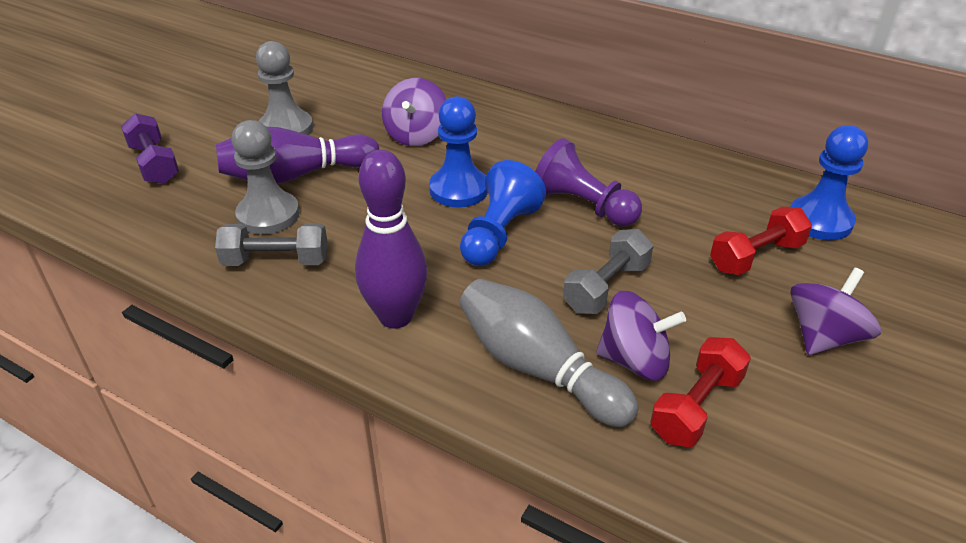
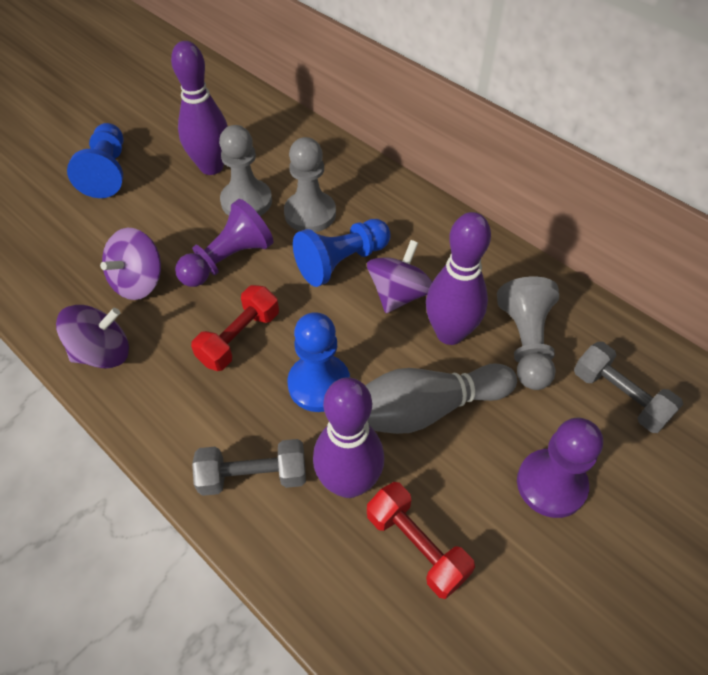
grey pawn: [232,120,300,235] [256,41,313,135] = 2 -> [219,125,272,216] [284,137,336,232] [497,276,559,390] = 3
purple bowling pin: [216,127,379,184] [355,149,428,328] = 2 -> [171,41,228,175] [313,377,384,498] [426,212,491,345] = 3
purple dumbbell: [121,113,179,184] = 1 -> none = 0
purple pawn: [535,138,642,227] = 1 -> [175,199,274,287] [517,418,603,518] = 2

